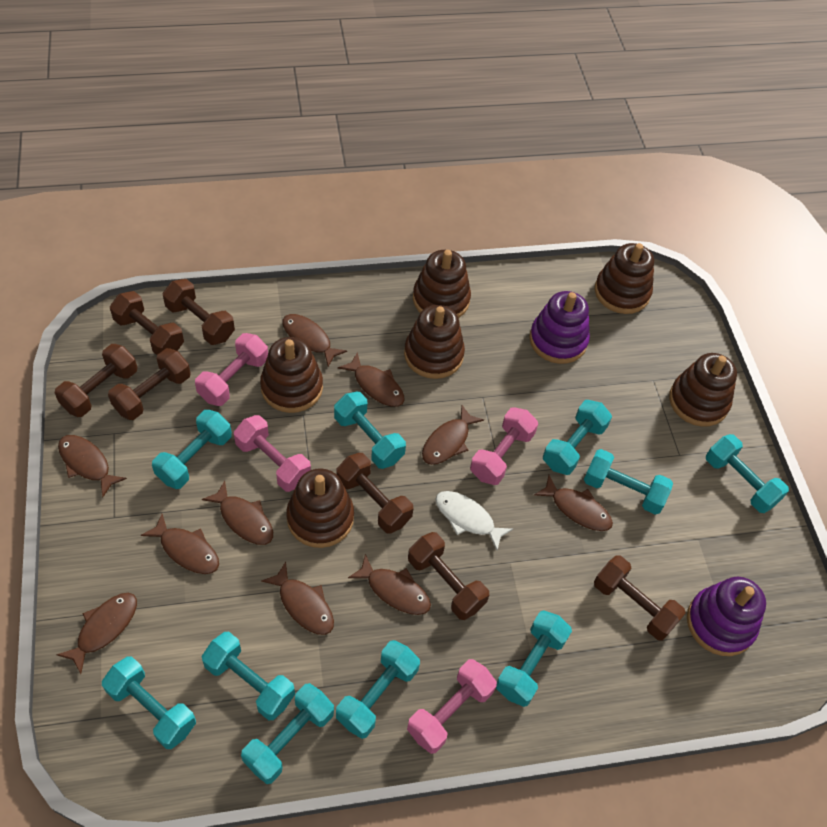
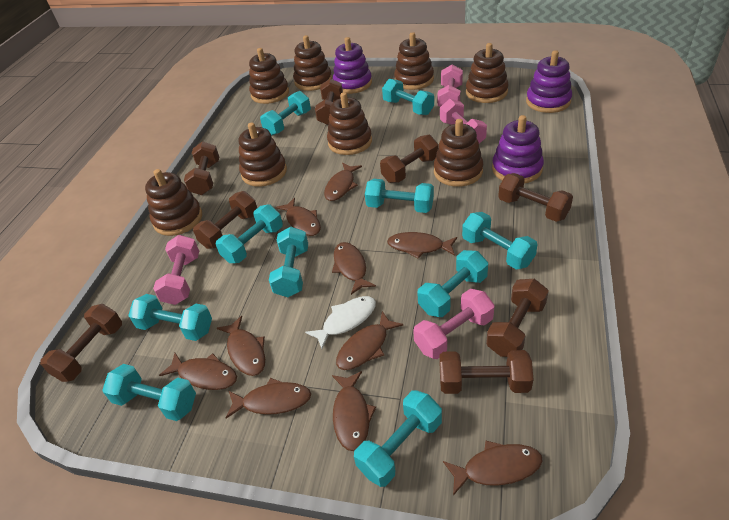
brown dumbbell: [55,344,137,417] [108,348,191,420] [110,291,184,355] [163,279,235,345] [336,453,413,534] [408,532,489,620] [594,555,686,641] = 7 -> [40,304,122,382] [184,141,219,195] [193,191,257,249] [315,78,343,125] [380,135,439,183] [439,350,533,394] [486,279,549,357] [498,173,573,222] = 8
brown stacking toy: [260,337,323,413] [286,468,354,548] [404,305,465,379] [413,250,471,318] [595,243,654,314] [669,353,737,427] = 6 -> [145,169,202,236] [239,123,287,187] [249,48,289,104] [293,35,332,91] [327,92,372,155] [394,32,434,90] [434,119,483,187] [466,43,509,103] = 8
purple stacking toy: [529,291,590,364] [687,577,766,656] = 2 -> [333,37,372,94] [492,115,544,184] [526,50,572,113] = 3

